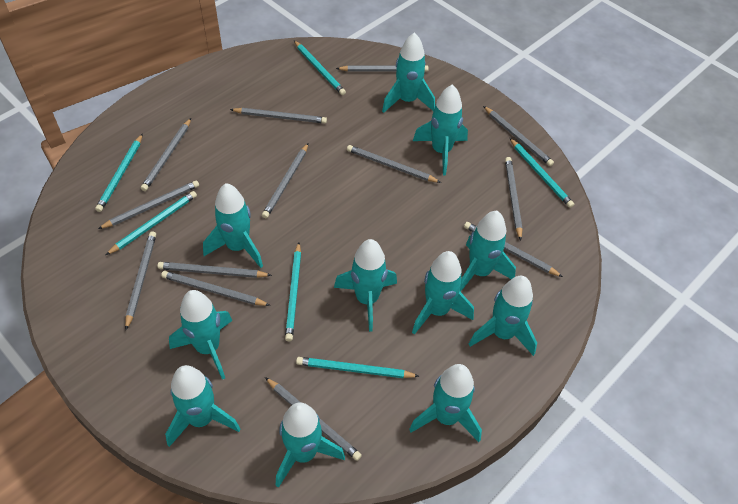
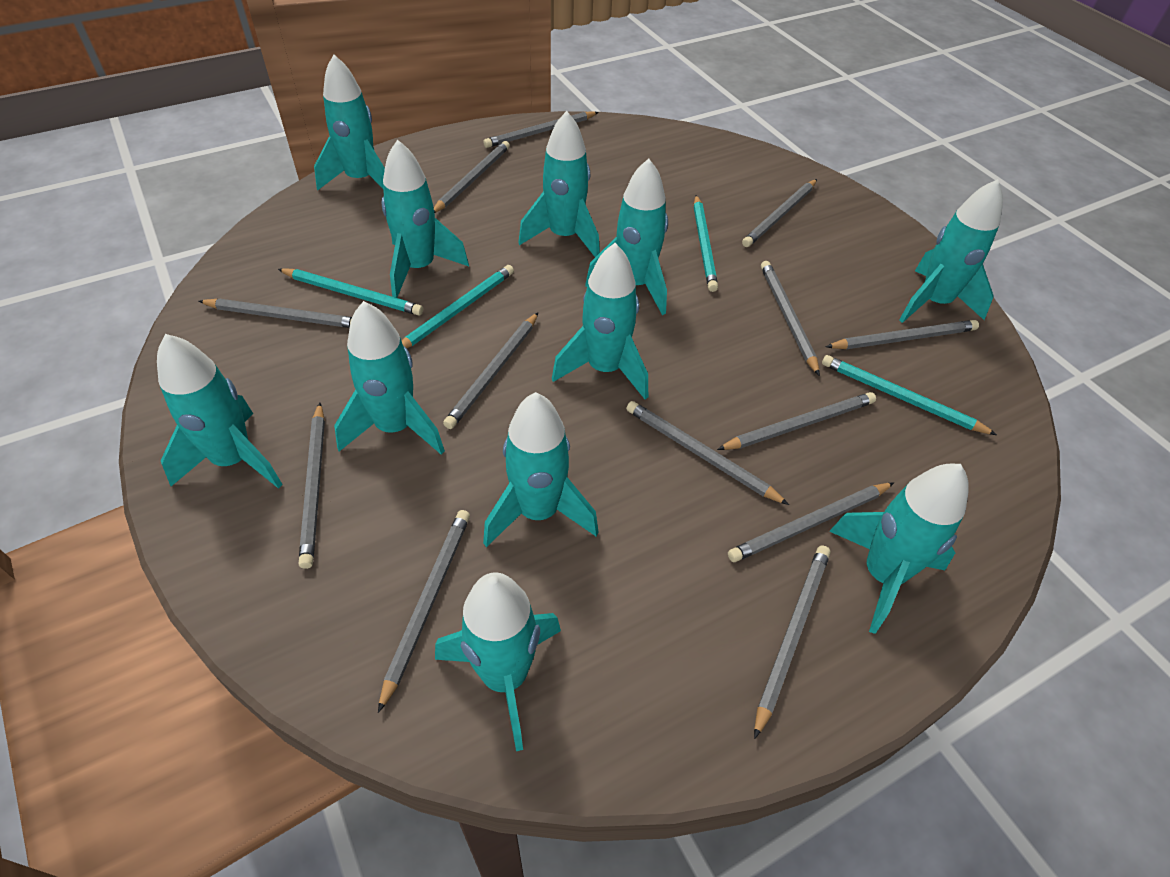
turquoise pencil: [95,134,143,212] [106,191,197,255] [285,242,301,341] [294,41,346,95] [296,357,419,378] [510,138,574,208] = 6 -> [278,268,423,316] [402,265,514,348] [694,195,718,292] [822,355,997,435] = 4

